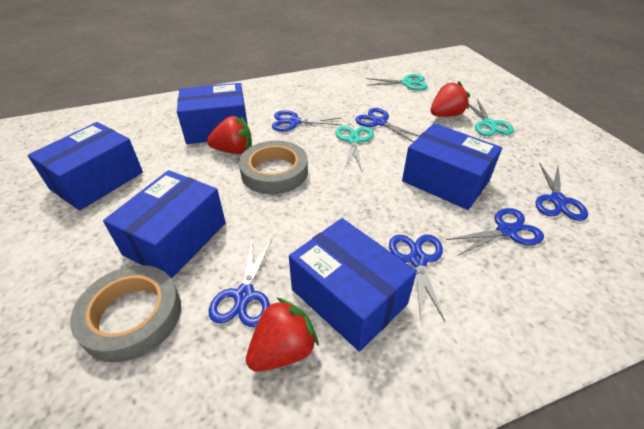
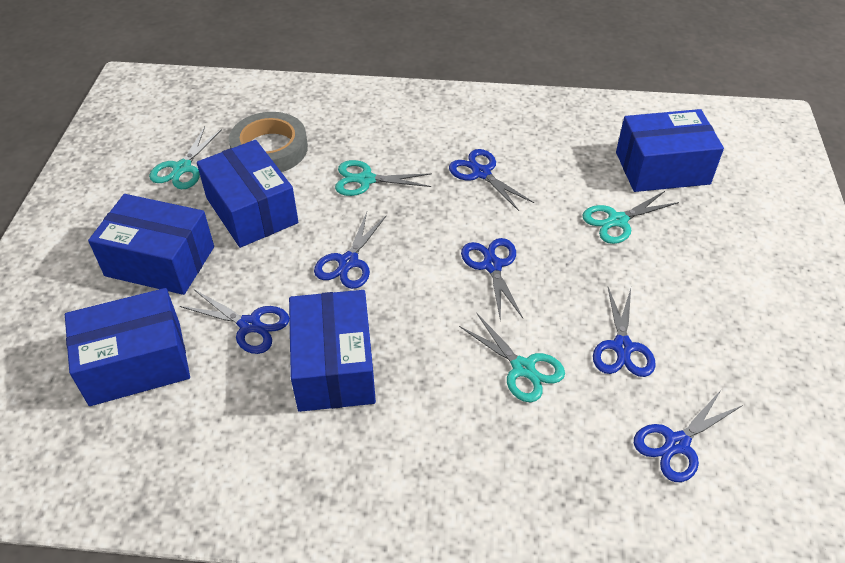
grey tape: [70,265,181,363] [239,141,308,194] = 2 -> [229,112,308,172] = 1
red strawberry: [207,116,252,154] [246,297,319,372] [431,82,470,117] = 3 -> none = 0
turquoise scissors: [335,126,374,172] [366,74,428,90] [469,99,514,136] = 3 -> [149,127,222,189] [335,160,432,196] [459,313,565,402] [582,191,679,244] = 4

